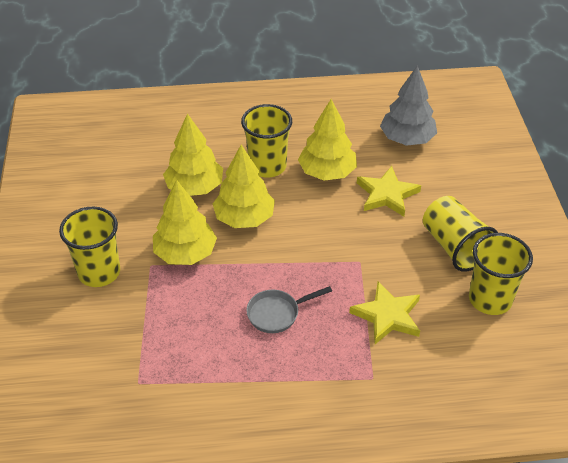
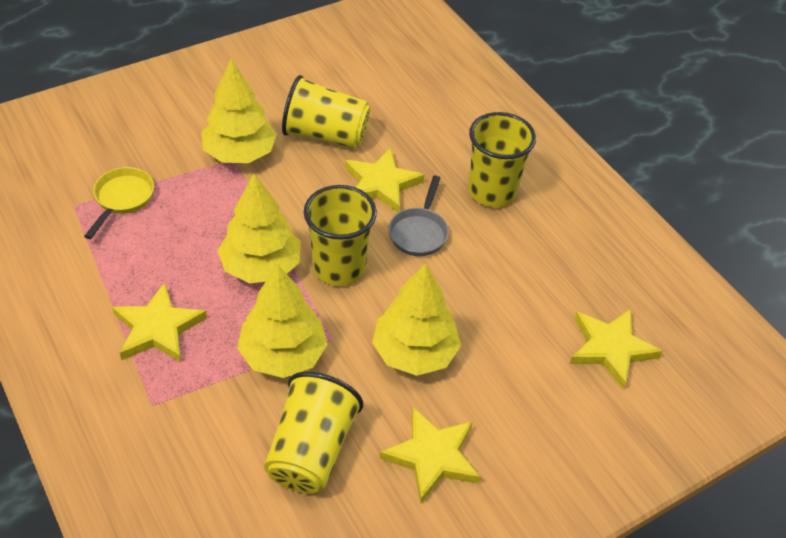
grey tree: [380,65,437,146] = 1 -> none = 0
yellow pan: none = 0 -> [84,167,154,239] = 1
yellow star: [349,281,420,344] [357,166,421,216] = 2 -> [112,283,207,362] [345,148,424,213] [379,407,481,504] [570,309,663,389] = 4

